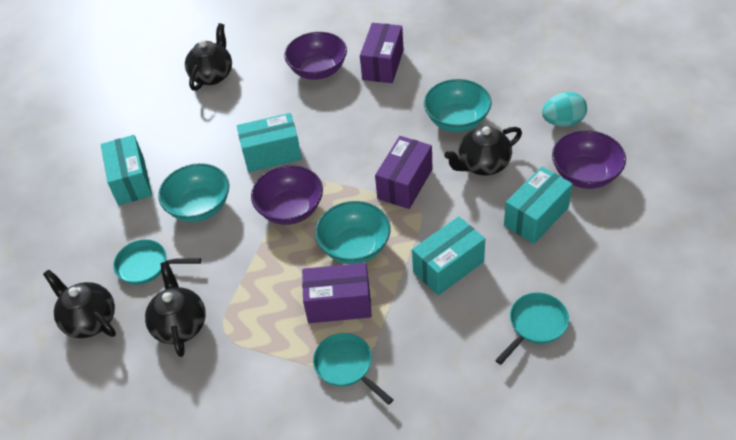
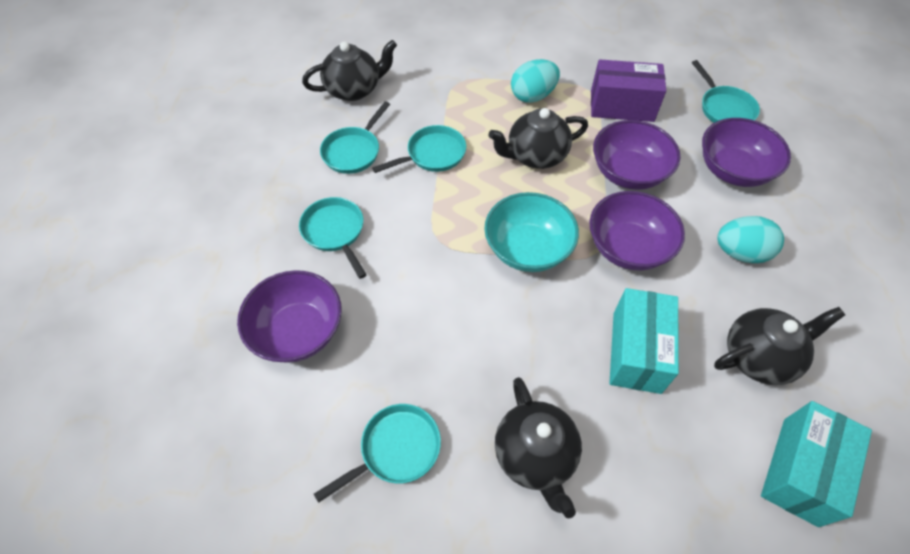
purple bowl: [251,165,323,225] [284,32,347,80] [552,130,626,189] = 3 -> [237,270,342,363] [589,191,685,270] [593,120,681,190] [702,118,791,187] = 4
purple box: [302,263,372,323] [360,23,404,83] [375,136,432,209] = 3 -> [591,59,666,122] = 1
turquoise bowl: [158,163,229,222] [315,201,391,264] [424,79,492,132] = 3 -> [484,192,579,272] = 1
turquoise box: [101,135,152,206] [237,113,302,172] [412,216,485,296] [504,166,573,244] = 4 -> [609,288,679,394] [761,401,872,527] = 2
turquoise egg: [542,92,587,127] = 1 -> [511,59,560,103] [717,216,784,263] = 2
turquoise pan: [113,239,201,285] [313,333,394,405] [495,292,569,365] = 3 -> [299,197,367,279] [314,404,441,503] [320,101,390,174] [372,125,466,173] [692,60,760,123] = 5

